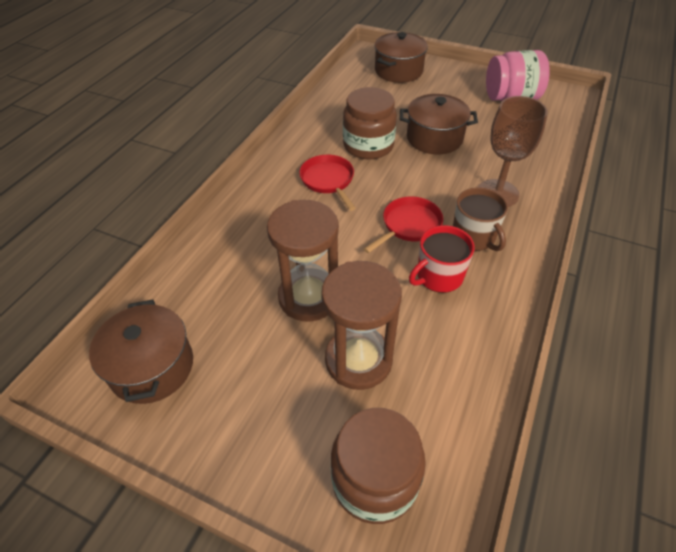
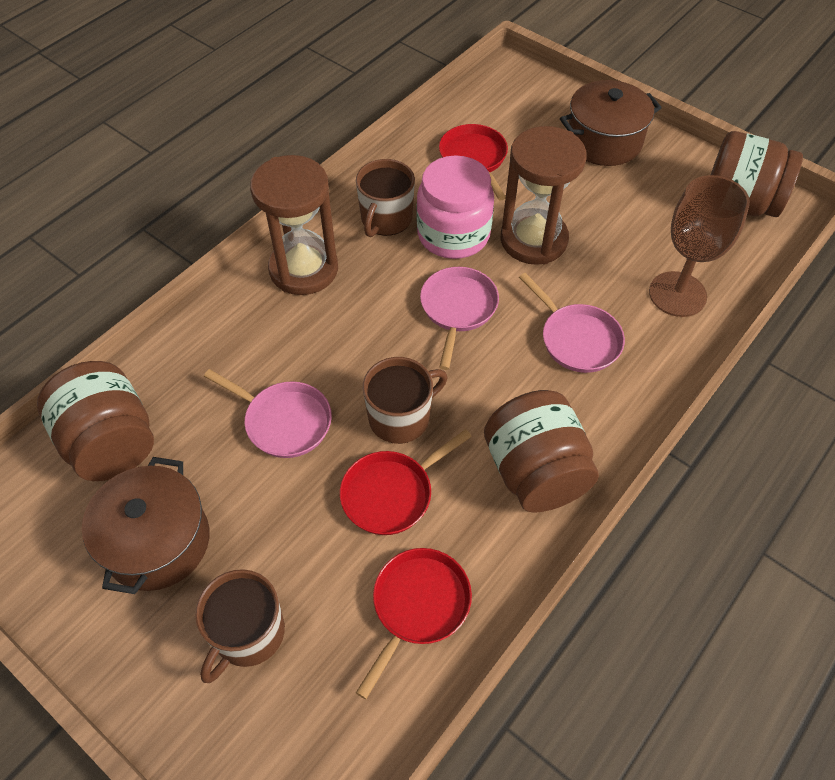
brown jar: [331,408,426,524] [343,87,397,159] = 2 -> [37,361,154,481] [484,390,599,513] [711,131,803,217] = 3
brown mug: [453,187,508,251] = 1 -> [195,569,285,683] [356,159,415,237] [363,357,447,444] = 3
brown pot: [89,299,193,404] [374,32,428,83] [400,94,478,154] = 3 -> [82,457,210,594] [560,80,662,166] = 2
pink pan: none = 0 -> [204,369,332,458] [420,267,499,370] [519,273,625,373] = 3
red mug: [409,225,475,293] = 1 -> none = 0
red pan: [299,155,356,211] [364,196,443,253] = 2 -> [340,429,472,535] [356,548,472,699] [439,124,508,200] = 3

